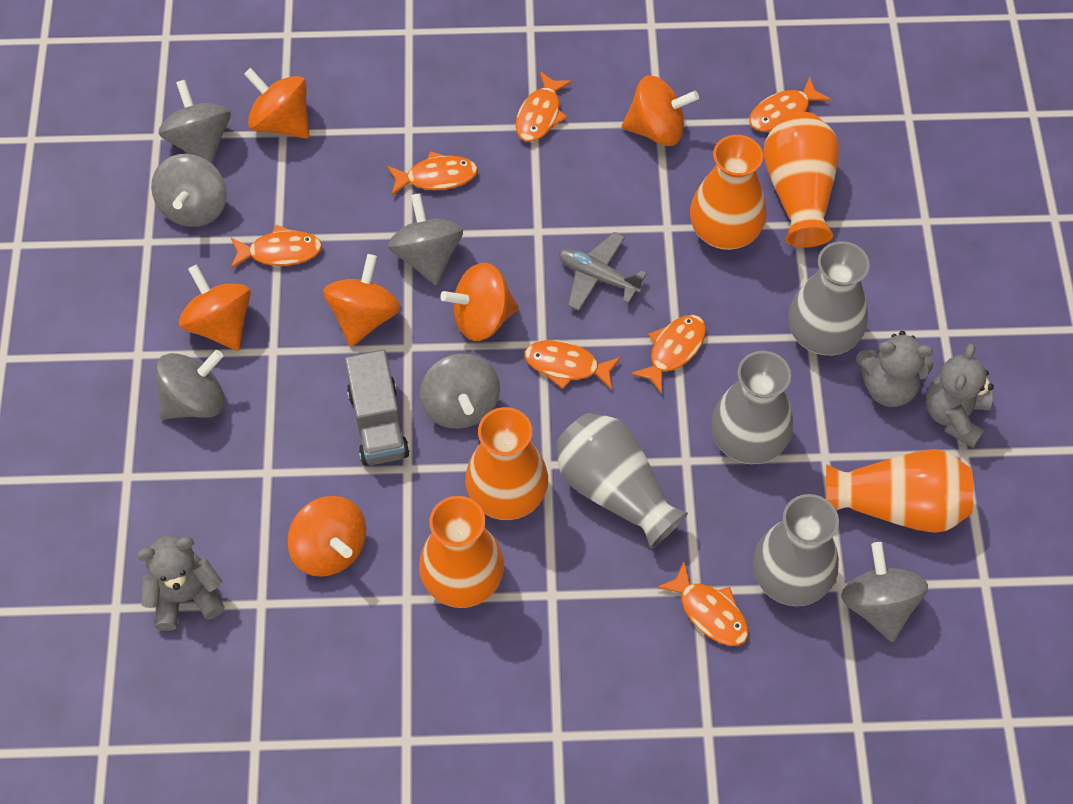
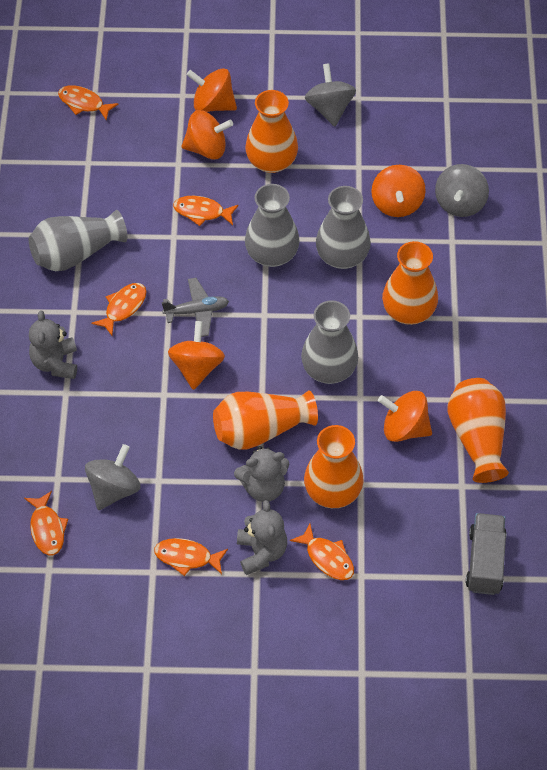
grey spinning top: [151,154,227,227] [156,350,225,419] [158,80,231,164] [388,193,463,285] [420,353,500,429] [841,542,928,642] = 6 -> [85,444,141,510] [305,63,356,126] [435,164,489,217] = 3
orange fish: [231,225,322,269] [387,151,478,195] [515,71,572,142] [525,340,621,390] [631,315,706,394] [657,562,748,646] [749,77,831,132] = 7 -> [24,491,68,555] [58,85,119,121] [91,283,146,336] [154,538,228,576] [173,196,239,226] [290,524,354,580] = 6
orange spinning top: [179,264,251,351] [244,68,309,139] [287,496,366,577] [323,254,401,347] [440,262,519,341] [622,76,699,146] = 6 -> [168,321,225,390] [182,110,233,159] [186,68,237,112] [371,165,426,217] [378,391,432,442] = 5

